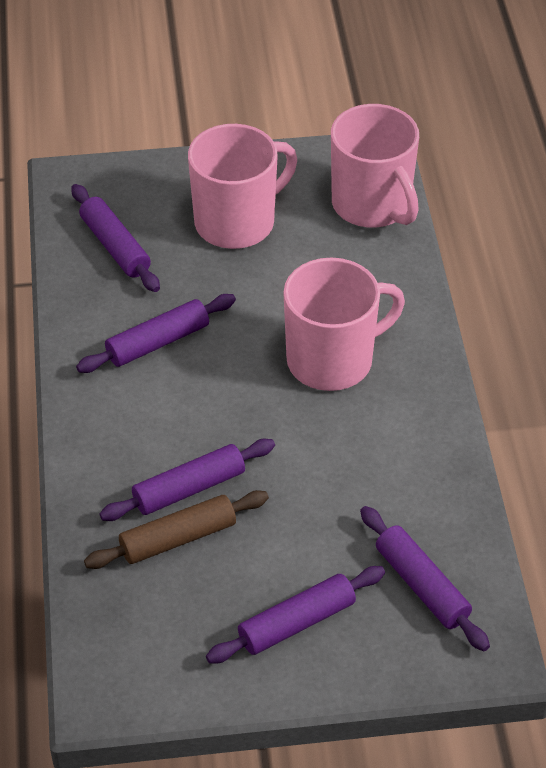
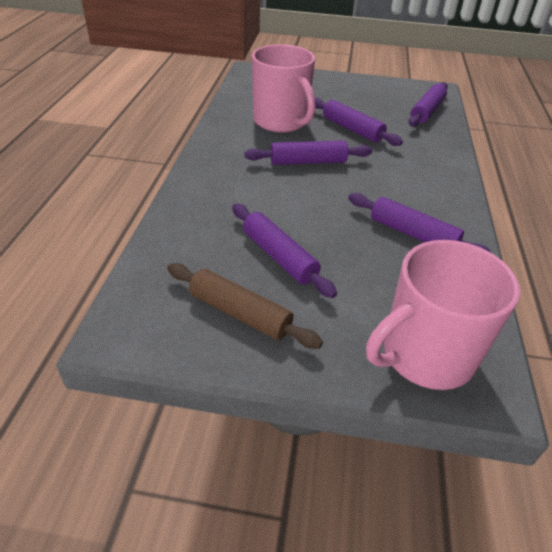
pink mug: [188,124,297,249] [283,258,405,391] [331,104,419,228] = 3 -> [252,44,316,133] [366,240,520,390] = 2

